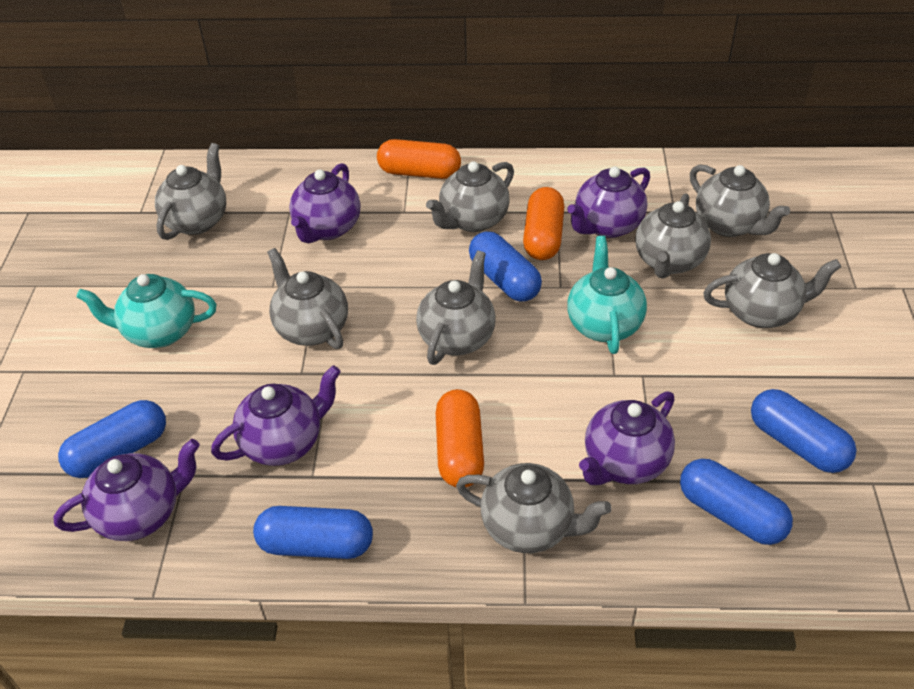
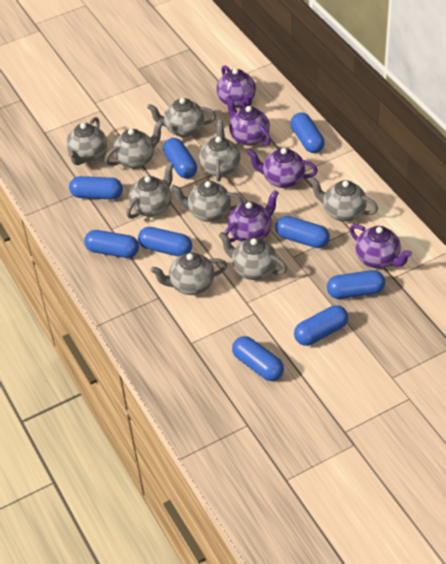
blue capsule: [58,400,166,478] [253,506,373,559] [469,231,542,302] [680,459,793,545] [751,389,857,473] = 5 -> [69,176,123,199] [84,230,139,258] [138,227,192,257] [163,138,197,179] [232,336,284,381] [275,216,330,248] [291,112,325,153] [294,305,348,346] [327,270,385,299] = 9
grey teapot: [155,143,226,240] [267,248,348,349] [416,250,496,365] [426,161,514,232] [456,463,612,553] [635,193,711,279] [690,164,790,237] [703,253,841,328] = 8 -> [66,117,107,165] [105,121,164,168] [126,162,174,219] [147,98,216,137] [151,252,227,295] [170,181,244,222] [199,120,241,182] [218,232,287,280] [309,177,378,222] = 9
orange capsule: [377,139,461,179] [436,389,484,487] [523,187,564,260] = 3 -> none = 0
turquoise teapot: [76,274,217,348] [567,236,647,354] = 2 -> none = 0

